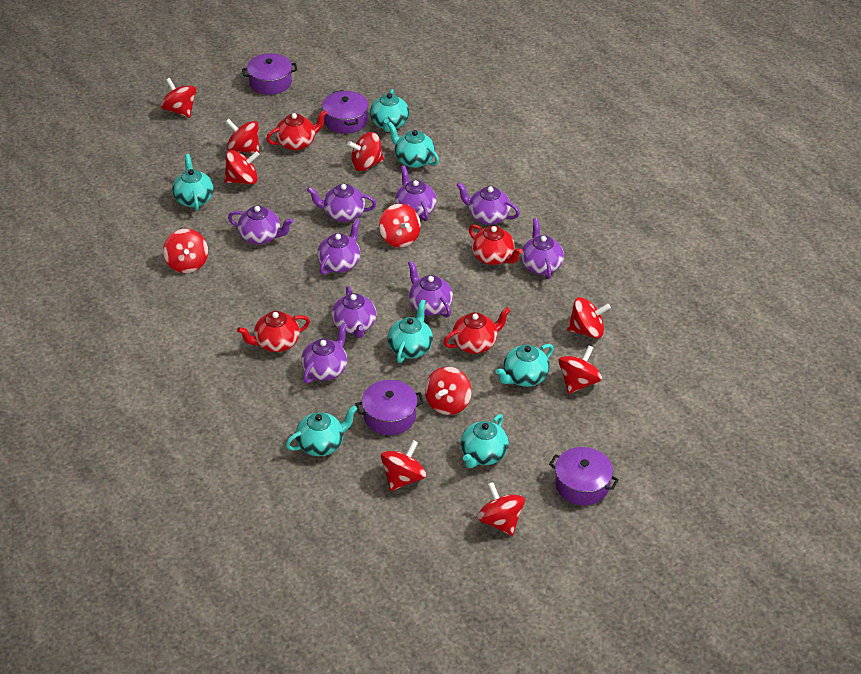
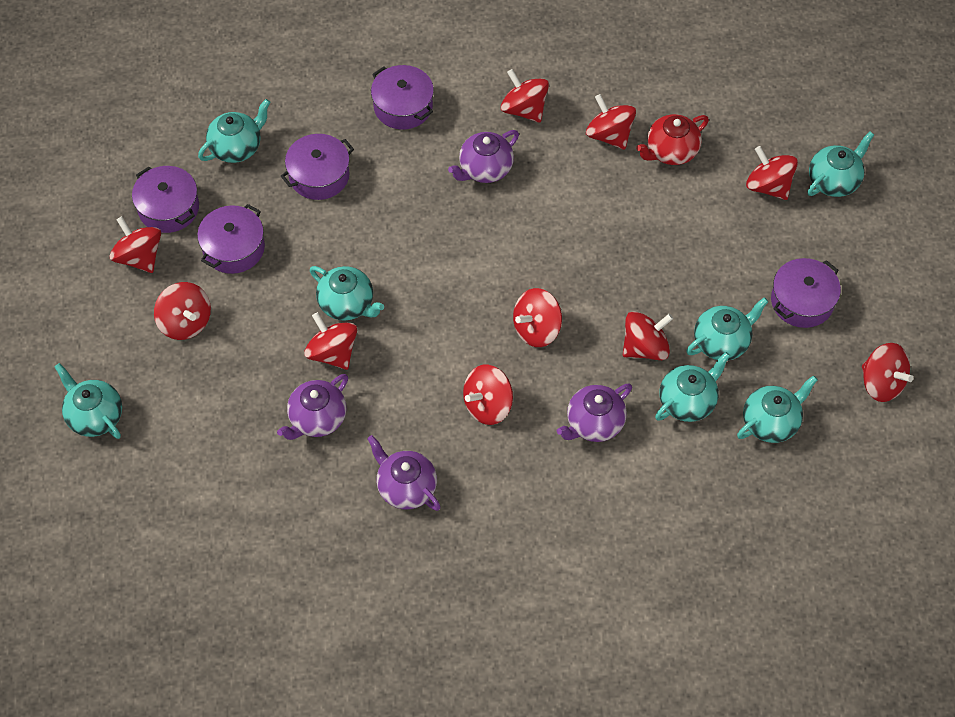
purple pot: [242,53,297,95] [322,90,368,134] [355,380,424,435] [549,447,619,505] = 4 -> [132,166,199,233] [197,204,265,274] [281,134,354,200] [371,65,434,130] [771,258,841,328] = 5
purple teapot: [228,206,293,245] [301,323,347,383] [307,184,376,222] [317,219,360,275] [332,286,377,338] [395,165,437,221] [408,261,453,318] [456,182,520,225] [521,218,564,279] = 9 -> [277,374,348,440] [367,435,441,511] [448,130,519,183] [557,384,632,442] = 4
red spinning top: [160,78,196,118] [163,229,208,273] [224,150,260,185] [226,119,259,153] [347,132,384,171] [379,204,421,247] [381,440,426,491] [425,367,472,415] [477,482,525,536] [558,346,602,394] [567,297,611,338] = 11 -> [110,216,161,273] [154,282,211,340] [304,312,357,370] [463,365,513,425] [501,69,549,123] [513,288,562,347] [586,94,636,150] [623,311,674,360] [746,146,798,200] [862,343,913,402] = 10
red teapot: [237,311,310,352] [266,110,327,151] [443,307,511,354] [469,224,523,265] = 4 -> [636,114,709,165] = 1

